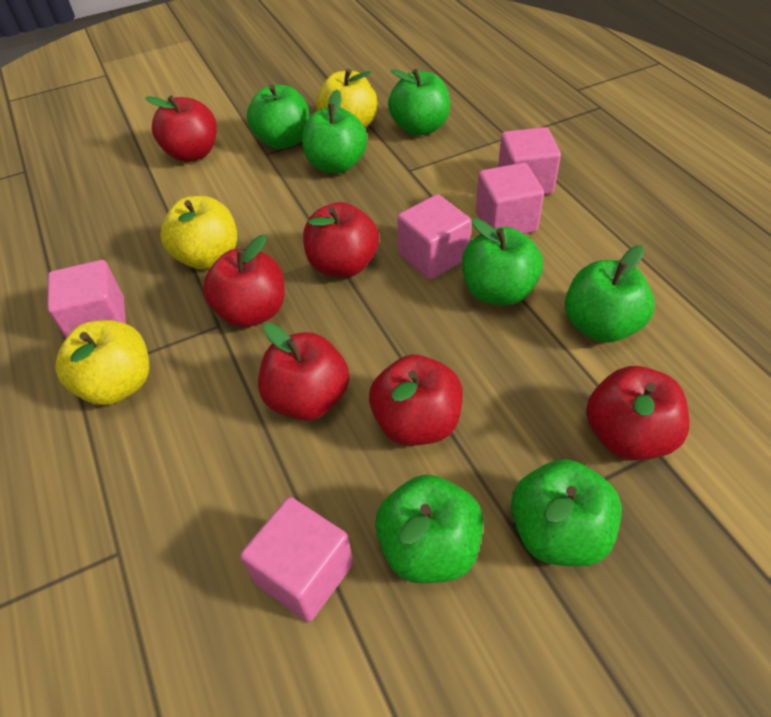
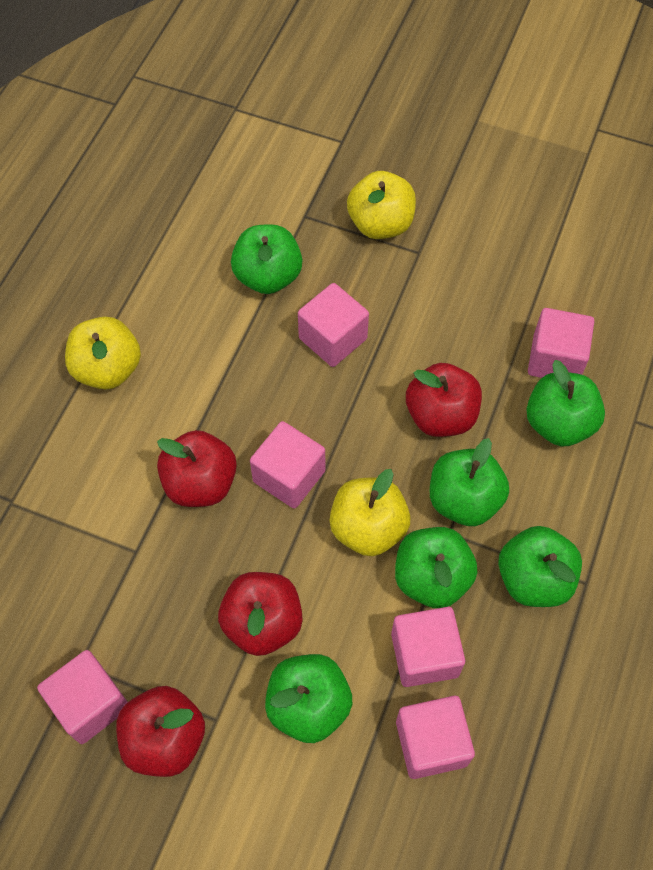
green apple: [247,85,309,149] [302,90,367,174] [375,475,483,583] [388,69,450,136] [462,218,543,306] [511,459,622,567] [565,245,655,343] = 7 -> [231,224,303,294] [265,654,352,743] [395,527,478,608] [430,438,509,526] [498,526,582,607] [526,360,605,446] = 6
pink cube: [47,260,126,338] [240,497,353,622] [397,194,471,280] [476,163,544,234] [498,127,561,195] = 5 -> [37,650,128,744] [250,421,325,509] [298,283,369,367] [391,607,465,687] [396,696,475,779] [528,308,594,378] = 6
red apple: [145,96,217,162] [203,234,285,327] [258,323,349,421] [303,202,379,277] [369,355,463,446] [586,366,690,460] = 6 -> [116,686,205,777] [157,430,237,507] [218,572,303,656] [406,363,482,437] = 4

